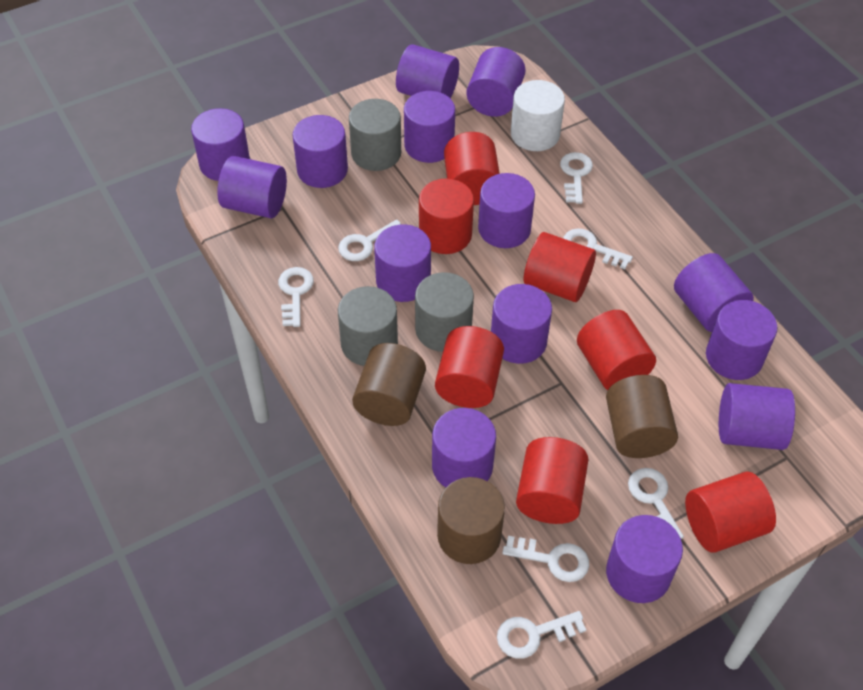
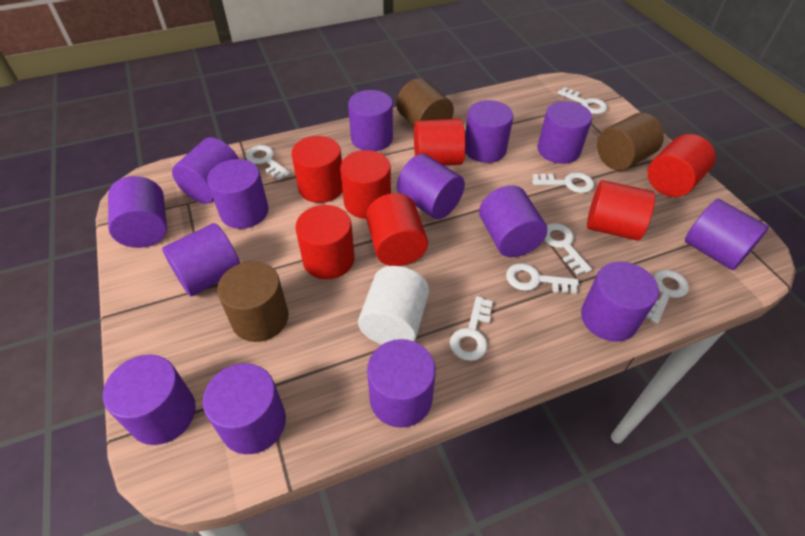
grey cylinder: [338,286,398,366] [349,99,401,171] [415,272,474,352] = 3 -> none = 0

